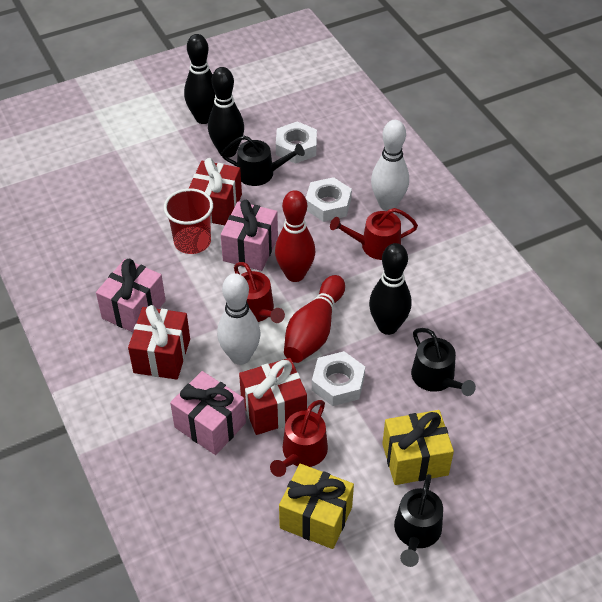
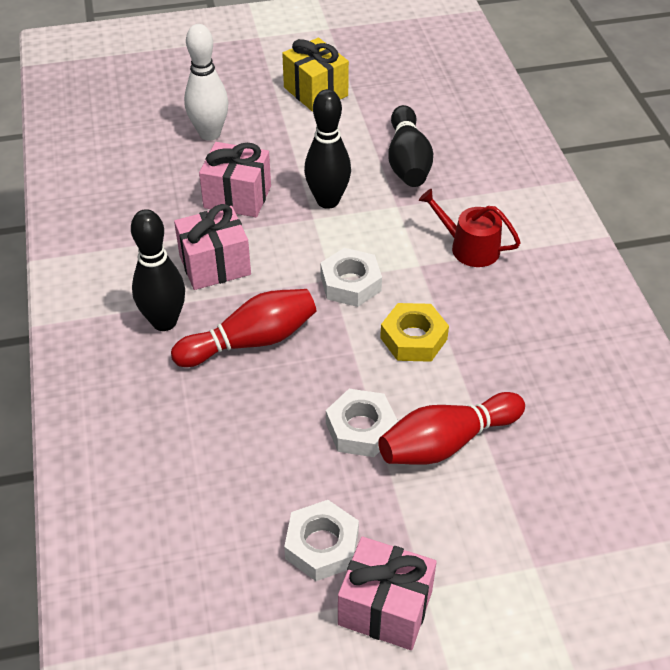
black watering can: [221,136,305,186] [394,474,443,567] [411,328,476,396] = 3 -> none = 0
red cup: [164,188,213,254] = 1 -> none = 0
red gift: [128,305,190,380] [189,158,242,225] [239,358,307,435] = 3 -> none = 0
red watering can: [234,262,285,323] [270,400,328,477] [330,208,418,260] = 3 -> [419,189,521,267] = 1
white bowling pin: [217,273,261,365] [371,120,409,211] = 2 -> [184,24,229,141] = 1
yellow gift: [279,464,354,549] [382,410,454,485] = 2 -> [282,38,349,112] = 1
yellow nut: none = 0 -> [380,303,449,362] = 1

